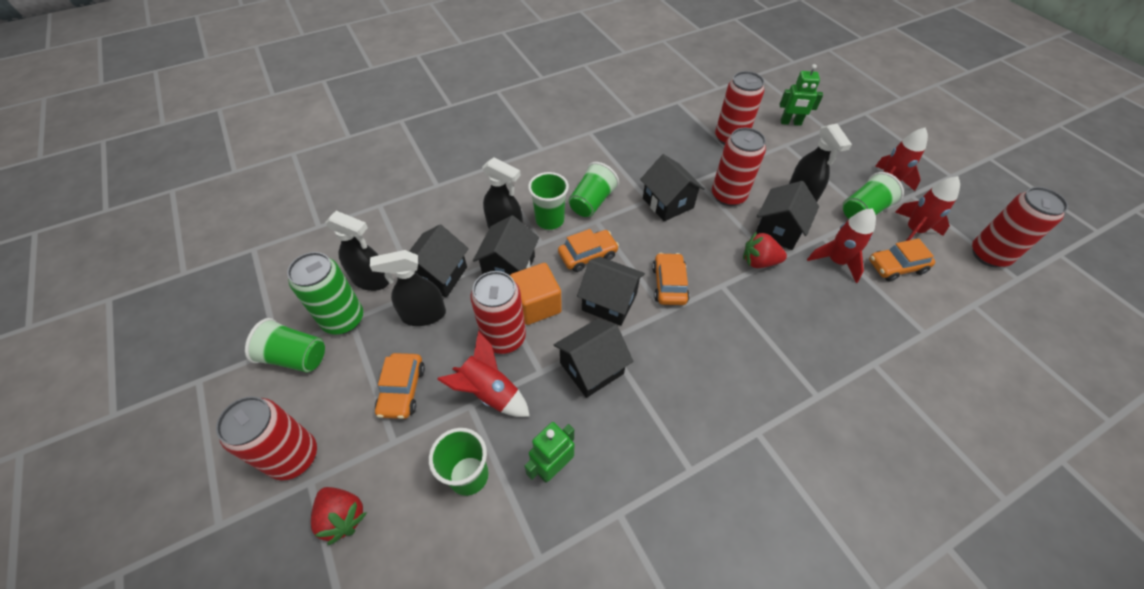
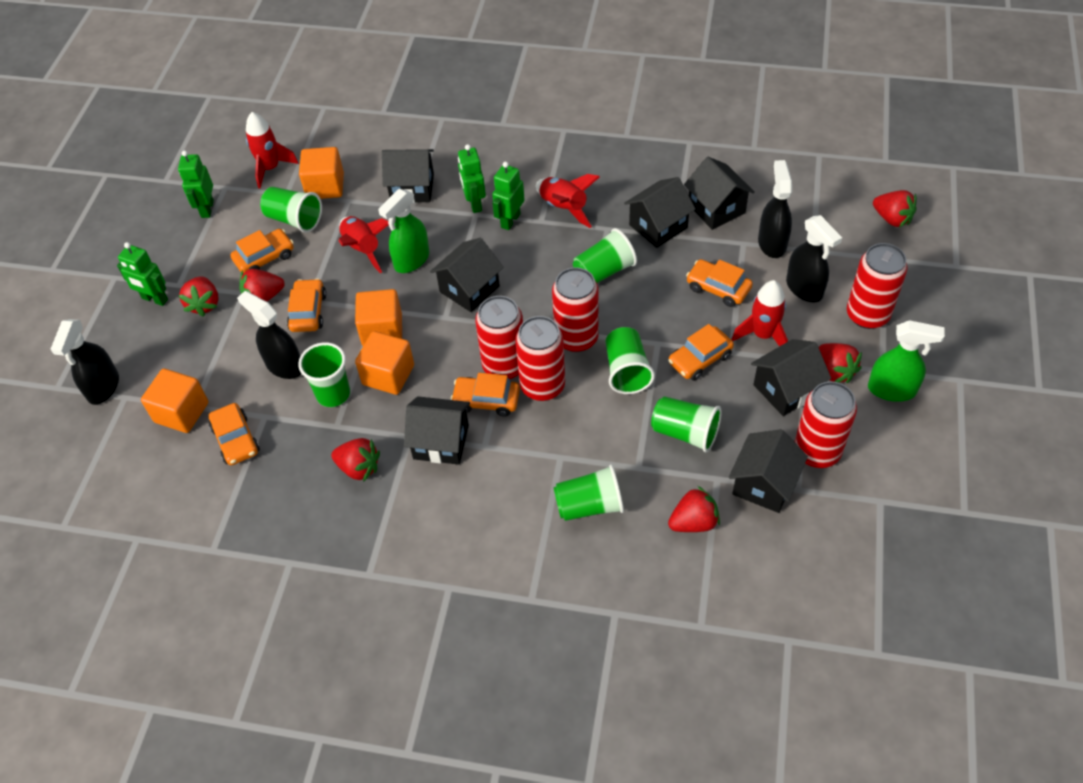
black house: [409,225,469,297] [473,215,539,275] [554,319,633,398] [577,257,645,326] [640,154,705,221] [756,181,819,250] = 6 -> [382,149,434,203] [404,396,470,465] [430,238,504,312] [624,177,695,248] [684,157,755,230] [729,429,808,513] [751,339,831,416] = 7
green can: [287,252,363,335] = 1 -> none = 0
green cup: [245,318,325,373] [429,428,489,496] [528,172,569,230] [569,162,619,217] [843,172,904,219] = 5 -> [260,187,322,233] [298,342,350,407] [553,464,624,521] [573,228,637,283] [605,327,655,394] [651,396,722,452] = 6
green robot: [525,422,574,483] [779,64,823,126] = 2 -> [117,242,168,306] [178,151,214,218] [458,144,486,213] [492,162,525,230] = 4
green spray bottle: none = 0 -> [378,189,429,273] [868,320,945,402] = 2
orange car: [375,353,425,419] [558,229,619,272] [652,253,690,305] [869,238,935,282] = 4 -> [209,403,260,465] [230,229,294,274] [287,279,327,332] [451,373,520,417] [668,324,734,381] [686,259,753,307] = 6
orange cube: [510,263,562,325] = 1 -> [141,369,209,433] [299,147,344,199] [355,289,402,346] [355,331,414,395] = 4
red strawberry: [311,487,367,545] [743,231,787,268] = 2 -> [178,276,219,317] [239,269,285,302] [331,438,380,482] [668,486,720,532] [819,343,862,383] [873,190,917,227] = 6

